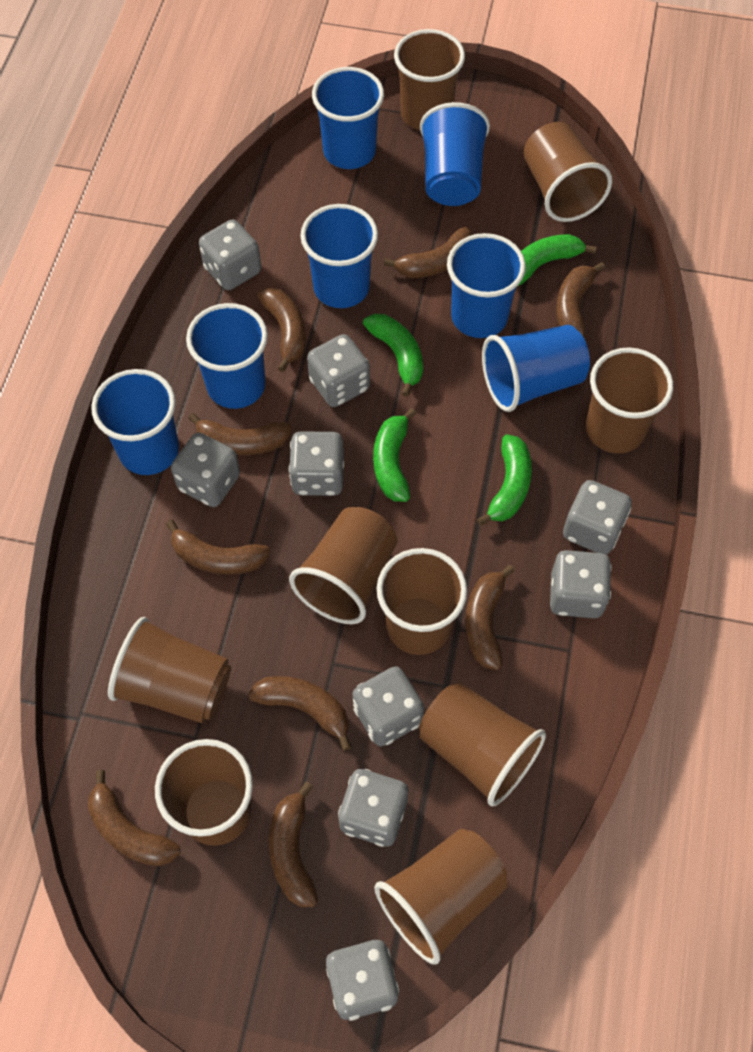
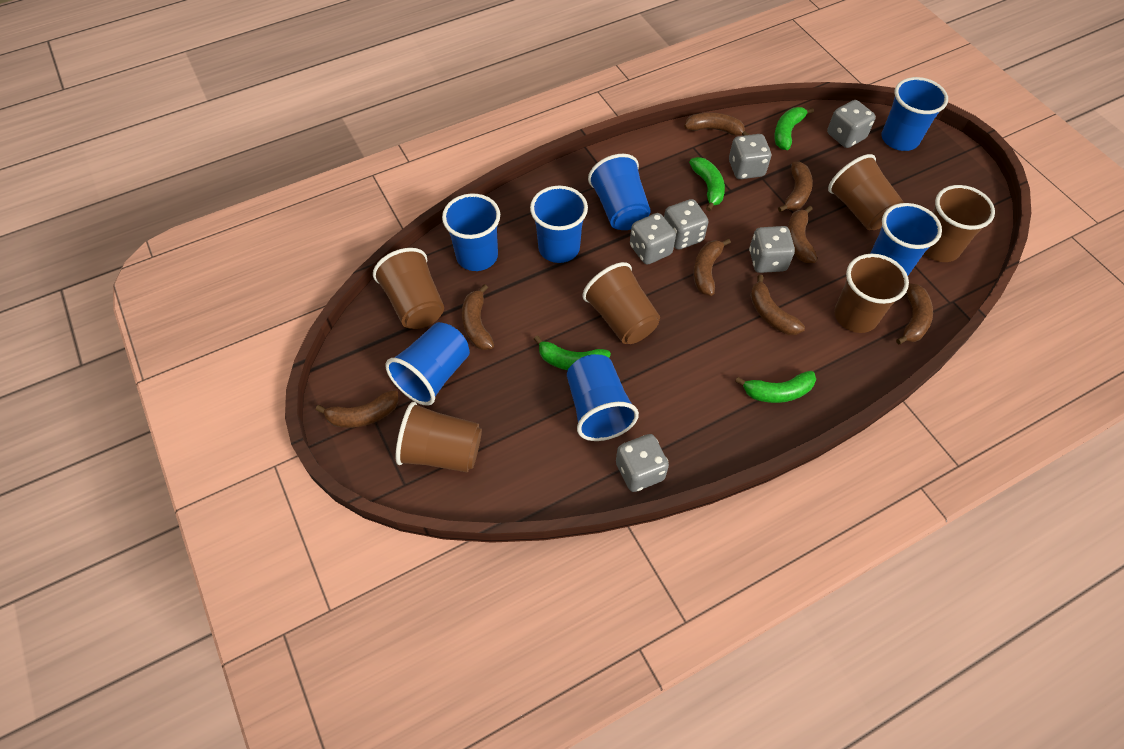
brown banana: [88,770,181,866] [166,520,270,574] [188,413,292,455] [248,676,351,751] [257,287,306,372] [269,782,318,907] [384,227,473,278] [465,565,514,670] [556,262,605,338] = 9 -> [316,390,399,428] [462,284,494,350] [684,112,749,136] [693,238,731,296] [750,275,805,335] [778,162,813,212] [788,206,818,263] [896,283,933,344] = 8
brown cup: [108,617,231,724] [155,739,253,846] [289,507,398,624] [374,829,508,965] [377,548,467,655] [394,29,465,130] [419,683,546,807] [524,122,612,222] [586,347,673,454] = 9 -> [373,248,444,329] [395,402,482,472] [582,262,660,344] [828,154,904,230] [834,254,909,333] [924,185,995,262] = 6
grey dice: [171,432,240,507] [199,219,261,290] [289,431,344,496] [307,334,370,407] [326,940,399,1021] [338,769,408,847] [353,666,424,746] [550,550,612,618] [563,480,632,555] = 9 -> [616,434,669,492] [630,213,676,265] [664,199,709,250] [729,134,771,179] [749,226,795,273] [827,100,876,148] = 6

